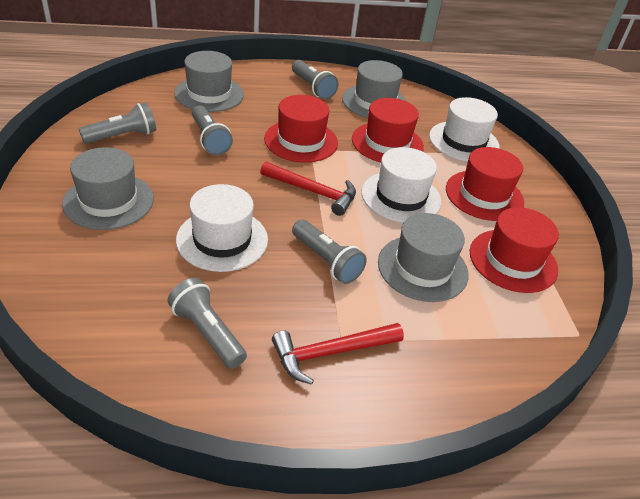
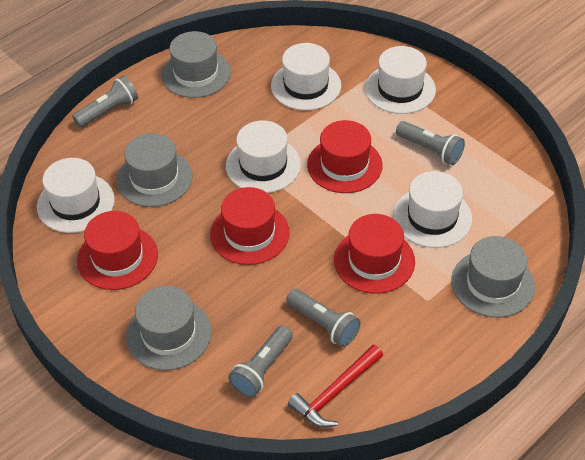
grey flashlight: [79,102,156,144] [168,278,247,369] [192,106,233,155] [292,60,339,99] [292,220,367,284] = 5 -> [72,76,138,128] [228,326,293,398] [286,289,360,347] [396,121,465,165] = 4
red hammer: [260,161,356,216] [272,323,404,385] = 2 -> [288,345,383,427] = 1
white hat: [176,184,268,272] [361,147,441,223] [429,97,500,162] = 3 -> [37,158,115,233] [226,120,301,193] [271,43,341,110] [365,46,436,114] [393,171,472,248] = 5

